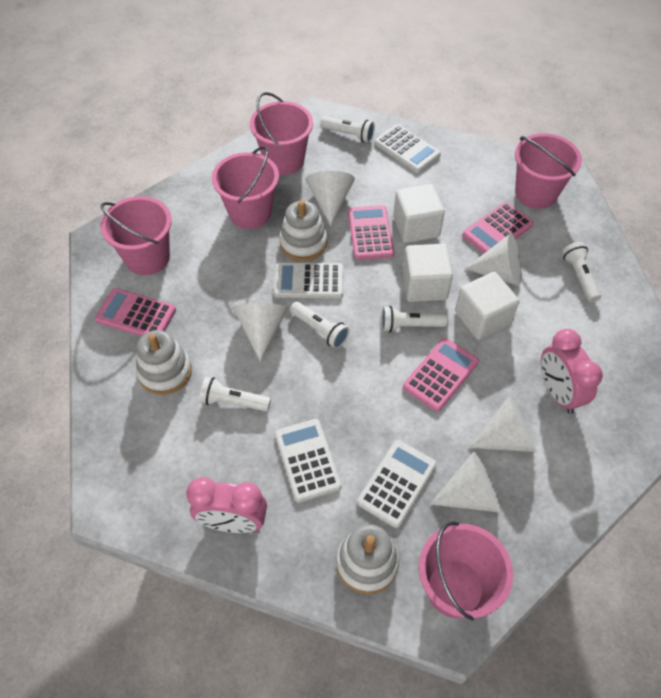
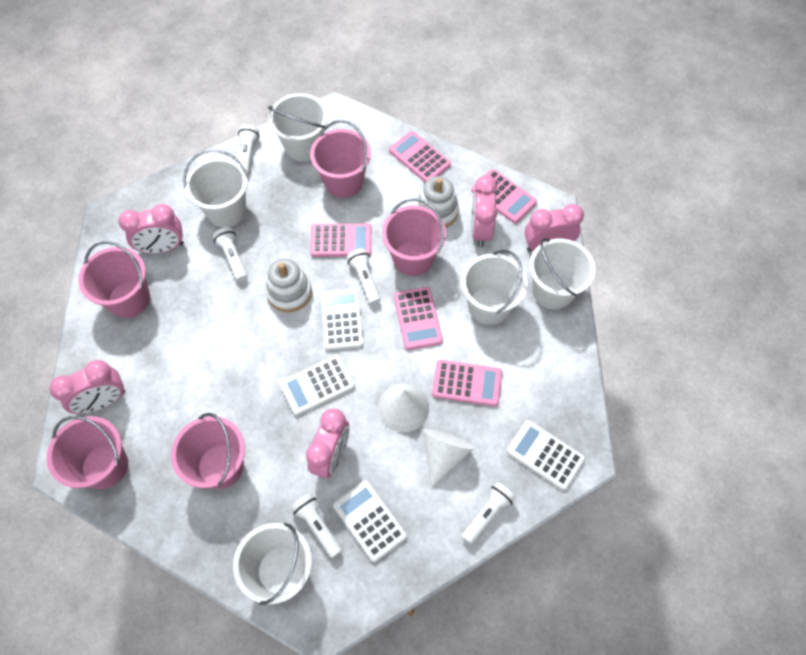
pink calculator: [95,288,176,336] [348,205,394,260] [403,338,479,411] [462,202,534,253] = 4 -> [310,223,372,257] [389,131,451,183] [394,287,443,350] [432,360,502,407] [471,169,537,224] = 5
pink clock: [186,477,267,533] [541,329,603,414] = 2 -> [50,360,125,414] [118,204,184,254] [306,408,349,478] [471,175,497,247] [524,204,584,252] = 5
white bucket: none = 0 -> [183,149,249,227] [233,523,312,605] [268,93,328,162] [461,250,528,325] [529,238,596,309] = 5
white cone: [233,303,288,362] [306,171,355,226] [430,452,501,512] [465,233,522,286] [468,396,537,452] = 5 -> [378,384,429,432] [423,429,474,488] = 2
white cube: [393,184,445,243] [403,244,453,302] [455,272,519,340] = 3 -> none = 0
white stacking toy: [136,330,192,395] [279,200,327,261] [336,524,399,594] = 3 -> [265,259,312,312] [416,176,459,228] = 2

